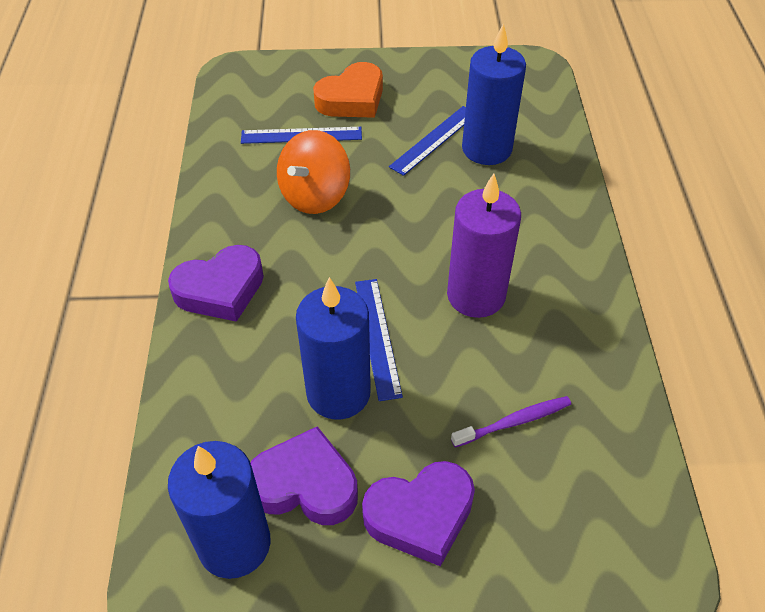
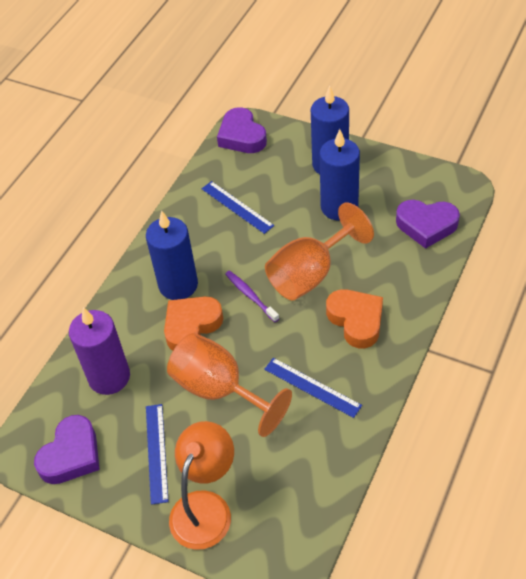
orange goblet: none = 0 -> [167,333,292,437] [265,202,374,301] = 2
orange heart: [313,62,383,118] = 1 -> [164,296,223,351] [326,289,383,348] = 2
orange lamp: none = 0 -> [169,421,234,550] = 1
orange spinning top: [277,130,350,214] = 1 -> none = 0

